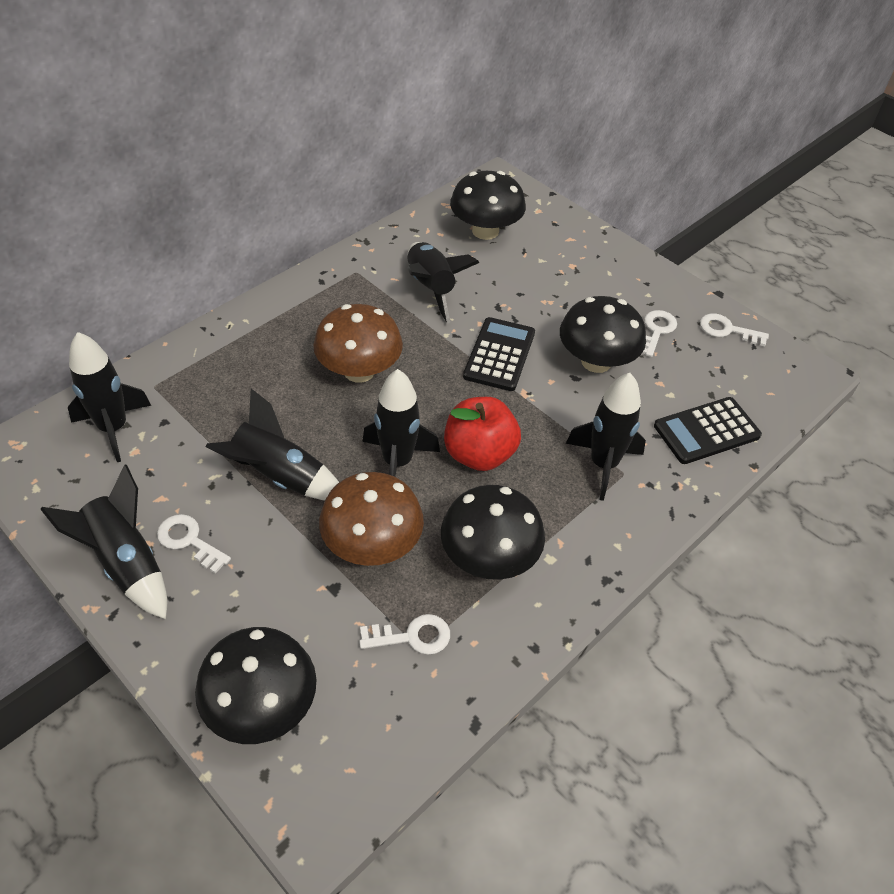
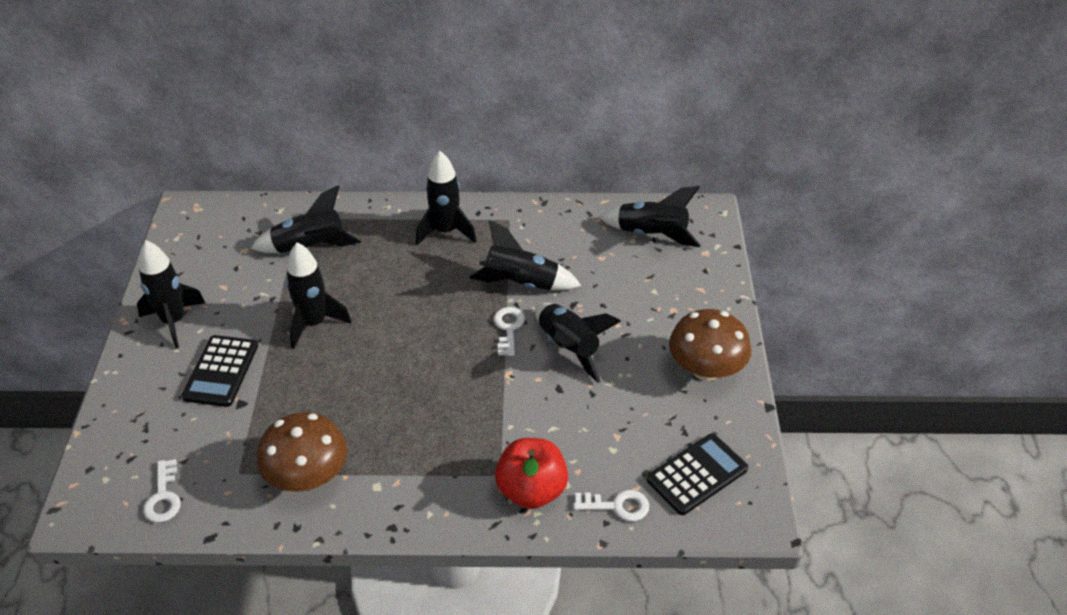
black mushroom: [195,627,317,744] [441,485,545,580] [450,171,526,240] [560,296,646,373] = 4 -> none = 0
black rocket: [40,464,167,619] [68,332,151,462] [206,389,339,500] [363,369,440,476] [407,242,479,323] [566,373,646,501] = 6 -> [137,240,205,348] [251,185,361,253] [286,242,352,349] [416,151,477,245] [469,220,581,290] [535,303,621,383] [599,186,701,247] = 7
white key: [157,514,231,574] [359,614,450,655] [642,310,677,357] [700,313,769,346] = 4 -> [143,459,181,523] [494,307,525,356] [574,490,649,521] = 3

